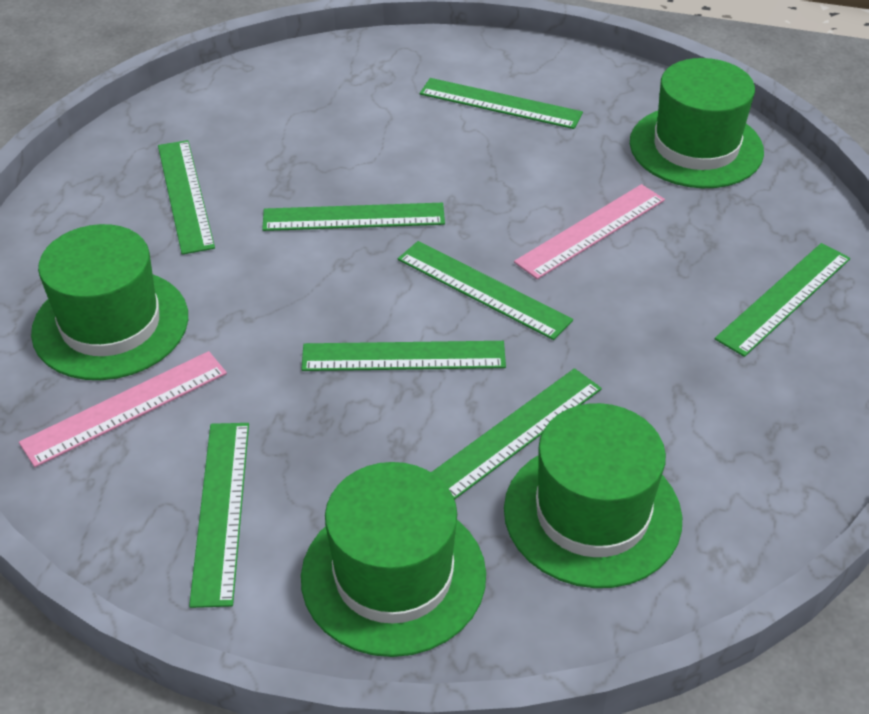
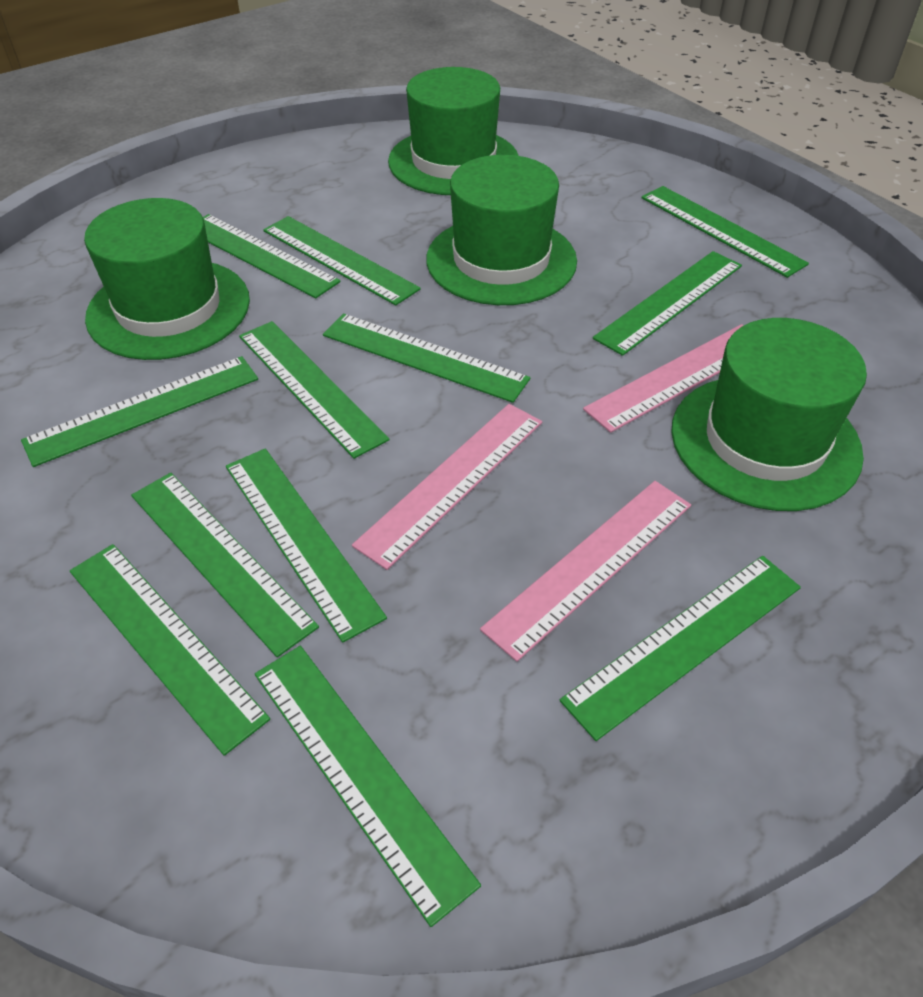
green ruler: [158,140,215,255] [189,423,249,608] [262,203,445,231] [301,341,506,371] [398,241,573,340] [420,78,583,129] [431,368,602,500] [715,243,850,357] = 8 -> [21,356,258,467] [70,544,270,756] [131,473,319,657] [203,214,341,298] [226,448,387,643] [239,321,390,459] [255,646,481,927] [263,216,421,306] [323,314,530,403] [560,556,801,741] [593,251,742,356] [642,186,809,278] = 12
pink ruler: [19,351,227,467] [514,184,665,279] = 2 -> [352,404,542,570] [480,481,691,662] [583,324,744,433] = 3

